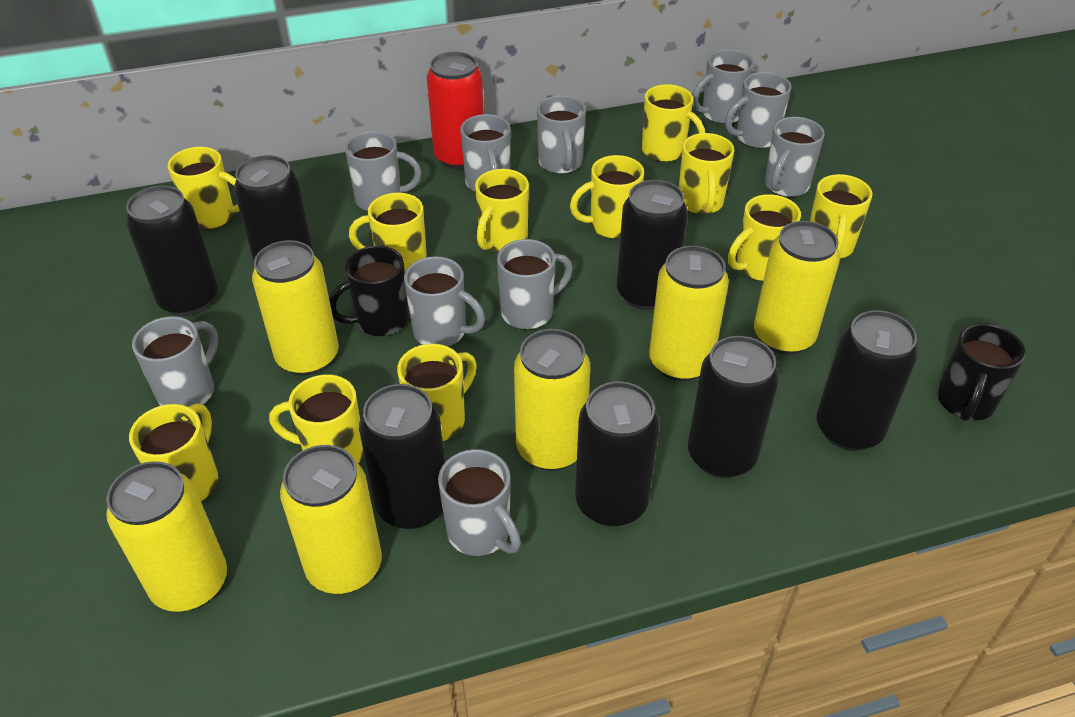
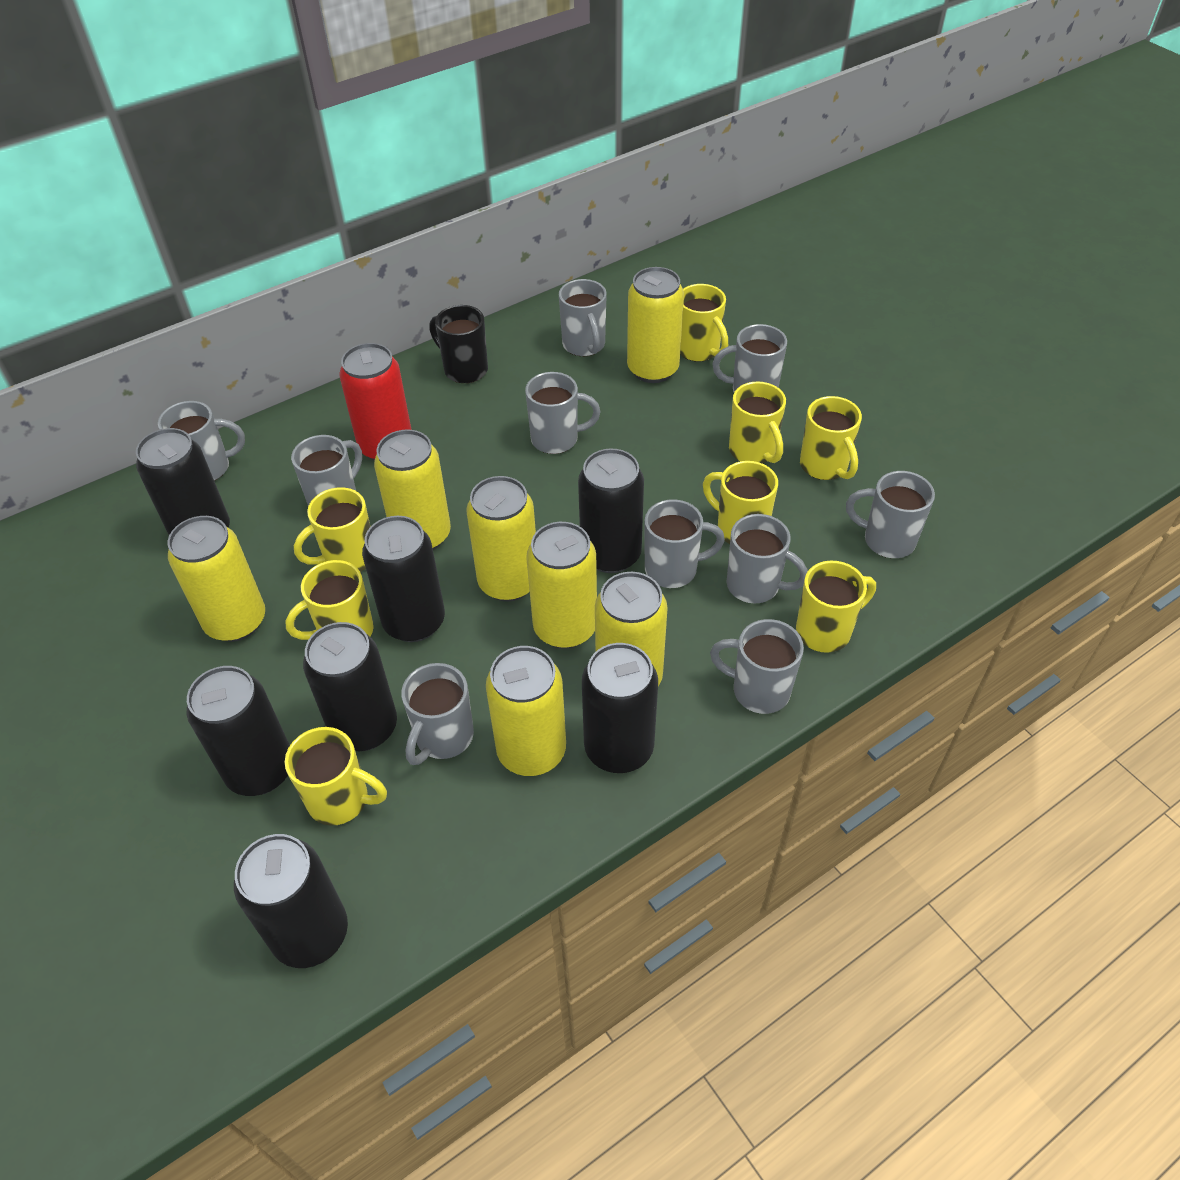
black mug: [329,246,409,336] [937,323,1026,421] = 2 -> [429,305,488,383] = 1
yellow can: [106,461,227,612] [252,240,339,376] [280,445,382,594] [514,329,590,471] [649,246,729,381] [754,221,840,355] = 6 -> [168,516,265,642] [374,430,451,550] [466,476,536,601] [486,646,566,776] [526,522,597,649] [595,572,668,686] [627,267,684,383] = 7
yellow mug: [129,403,218,501] [168,147,239,229] [269,374,364,464] [349,193,427,271] [397,344,477,441] [475,169,529,253] [570,155,644,239] [642,84,705,162] [679,133,734,215] [728,194,801,281] [810,174,872,259] = 11 -> [285,560,374,640] [285,727,387,826] [294,487,371,572] [680,284,728,362] [703,461,778,544] [729,381,786,463] [796,561,876,653] [800,396,862,480] = 8

